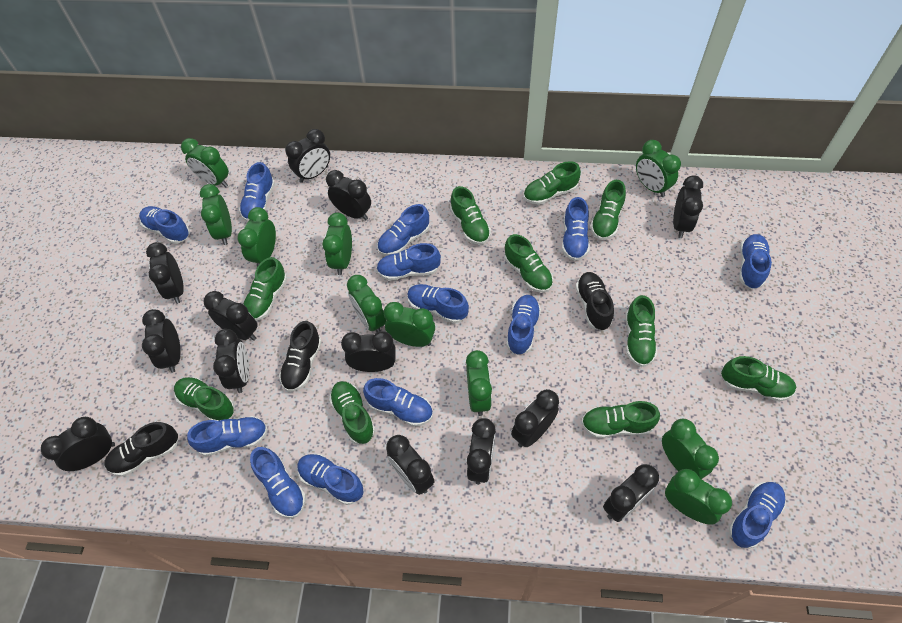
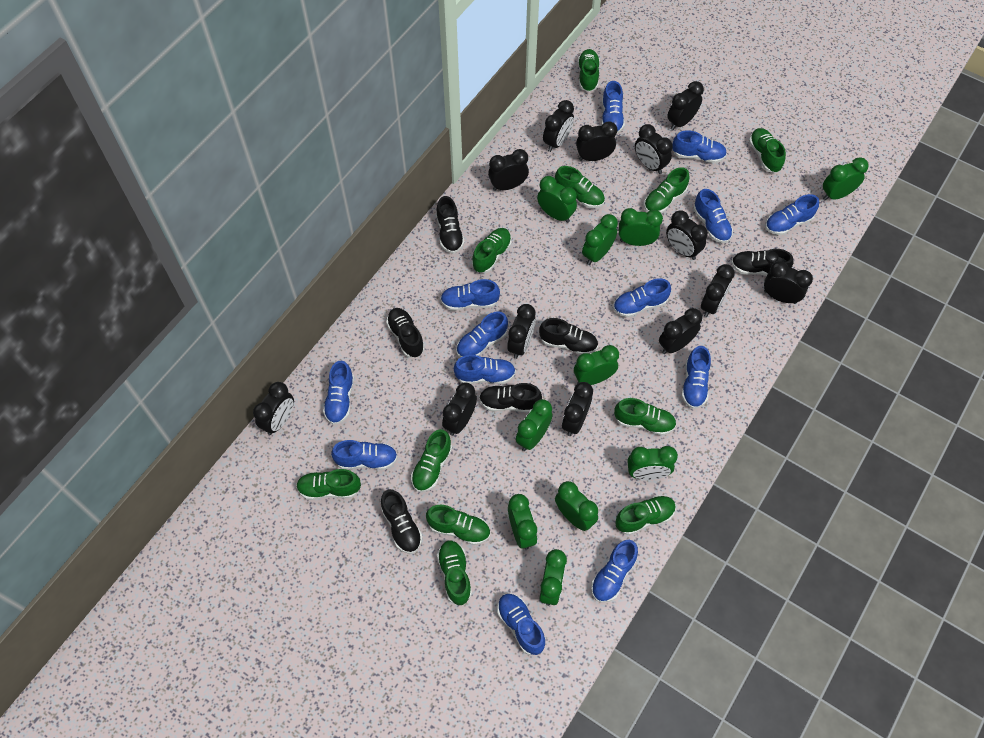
black shoe: [104,422,178,477] [279,321,322,392] [575,272,614,331] = 3 -> [381,489,423,554] [386,308,425,358] [436,196,465,254] [479,383,542,412] [539,318,598,355] [731,249,793,276] = 6
green shoe: [174,377,234,421] [243,257,287,321] [329,381,375,444] [450,186,491,245] [504,234,553,293] [523,161,581,205] [581,401,660,438] [590,180,626,240] [625,295,657,367] [721,356,796,402] = 10 -> [296,469,361,500] [411,429,452,492] [426,505,490,545] [437,540,472,605] [472,228,512,273] [555,166,605,208] [578,49,600,92] [614,398,676,436] [615,495,676,535] [644,167,690,214] [749,128,786,173] = 11

